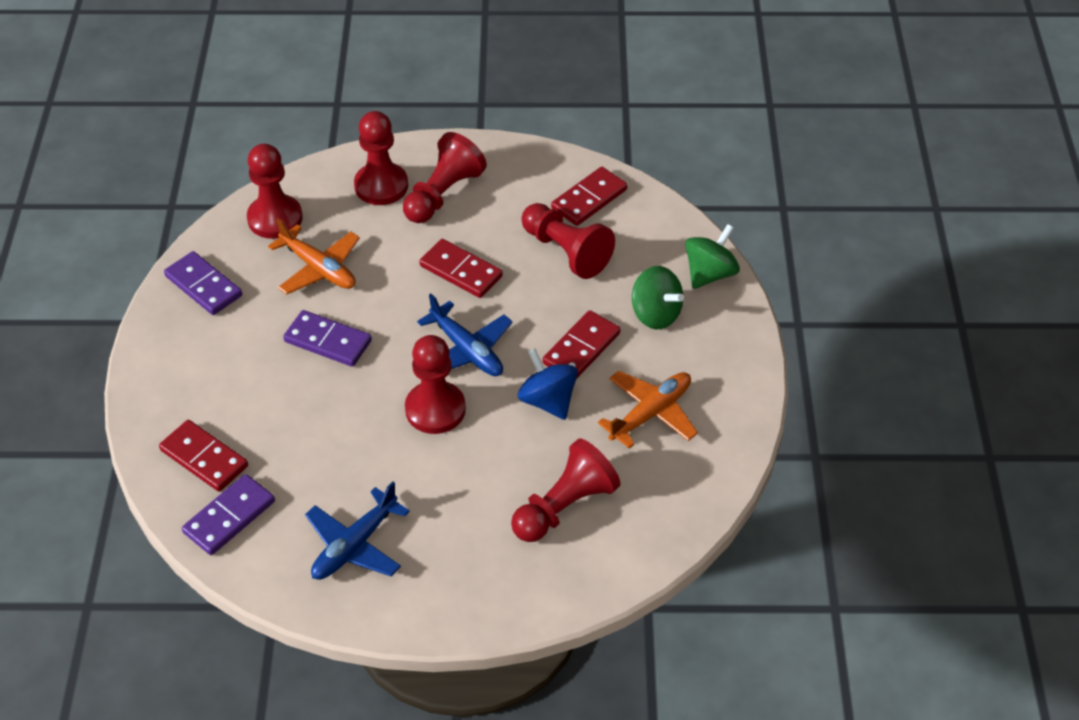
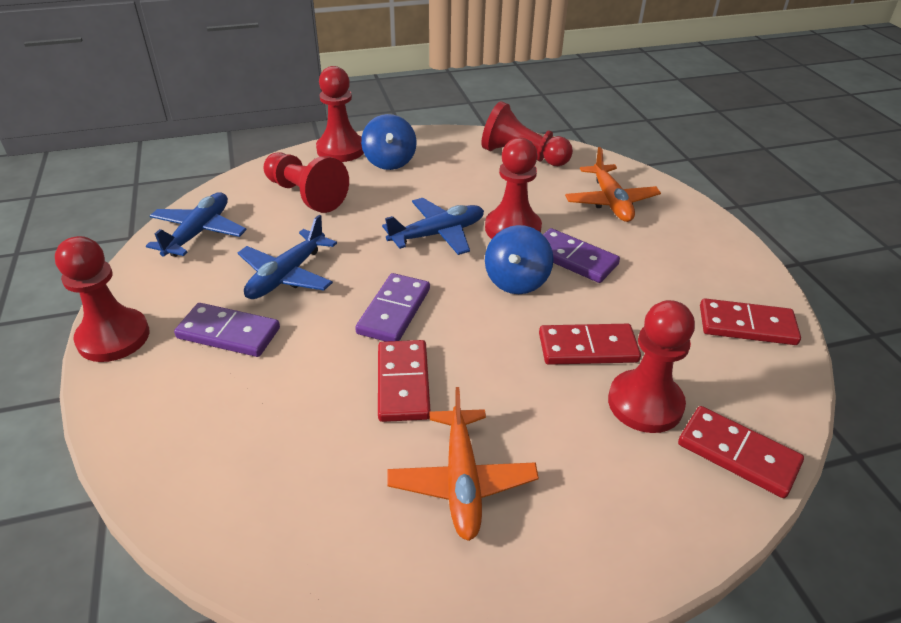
blue plane: [305,482,410,580] [417,294,513,376] = 2 -> [146,192,247,257] [238,215,337,299] [382,198,484,255] = 3
blue spinning top: [518,348,578,420] = 1 -> [361,114,416,170] [485,225,553,294] = 2
green spinning top: [632,266,684,329] [685,224,740,289] = 2 -> none = 0

